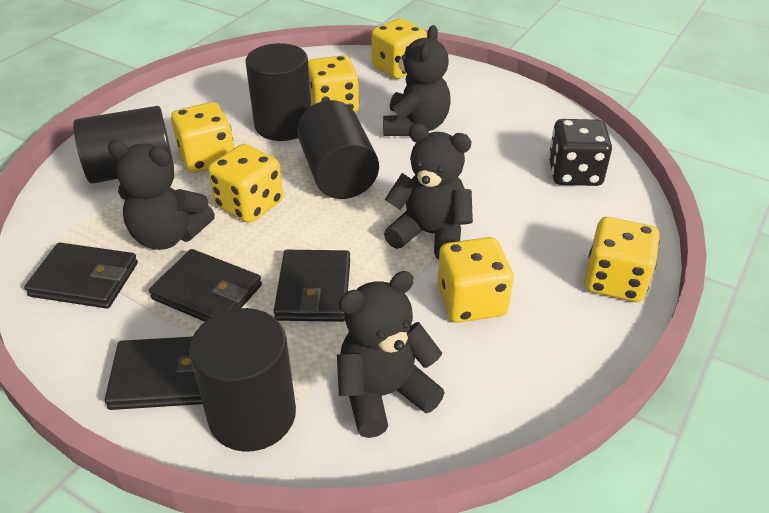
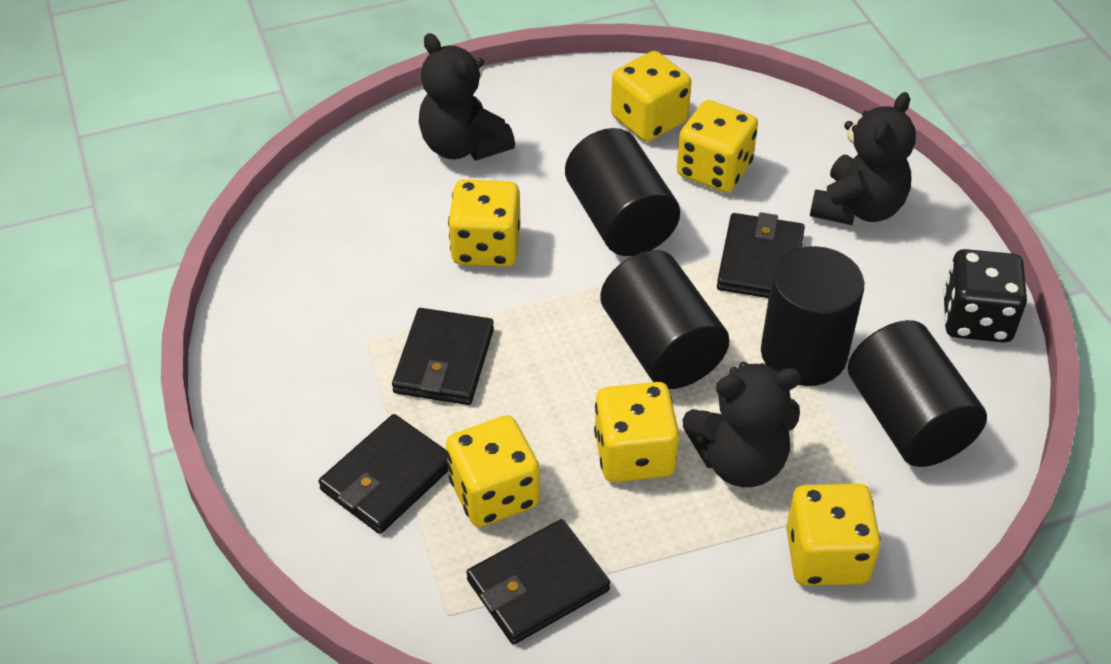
black teddy bear: [108,140,215,250] [337,271,445,438] [383,25,451,136] [384,123,473,259] = 4 -> [419,33,515,160] [683,362,801,487] [810,92,916,225] = 3

